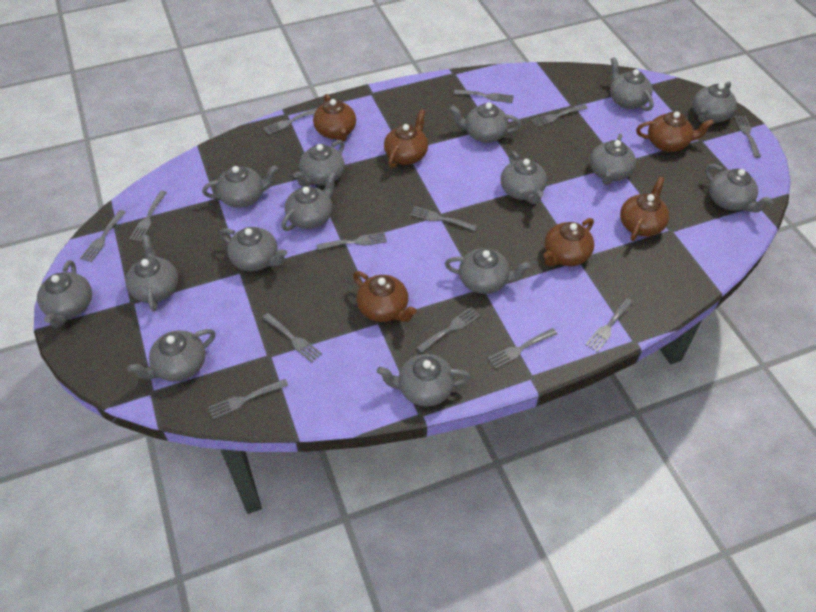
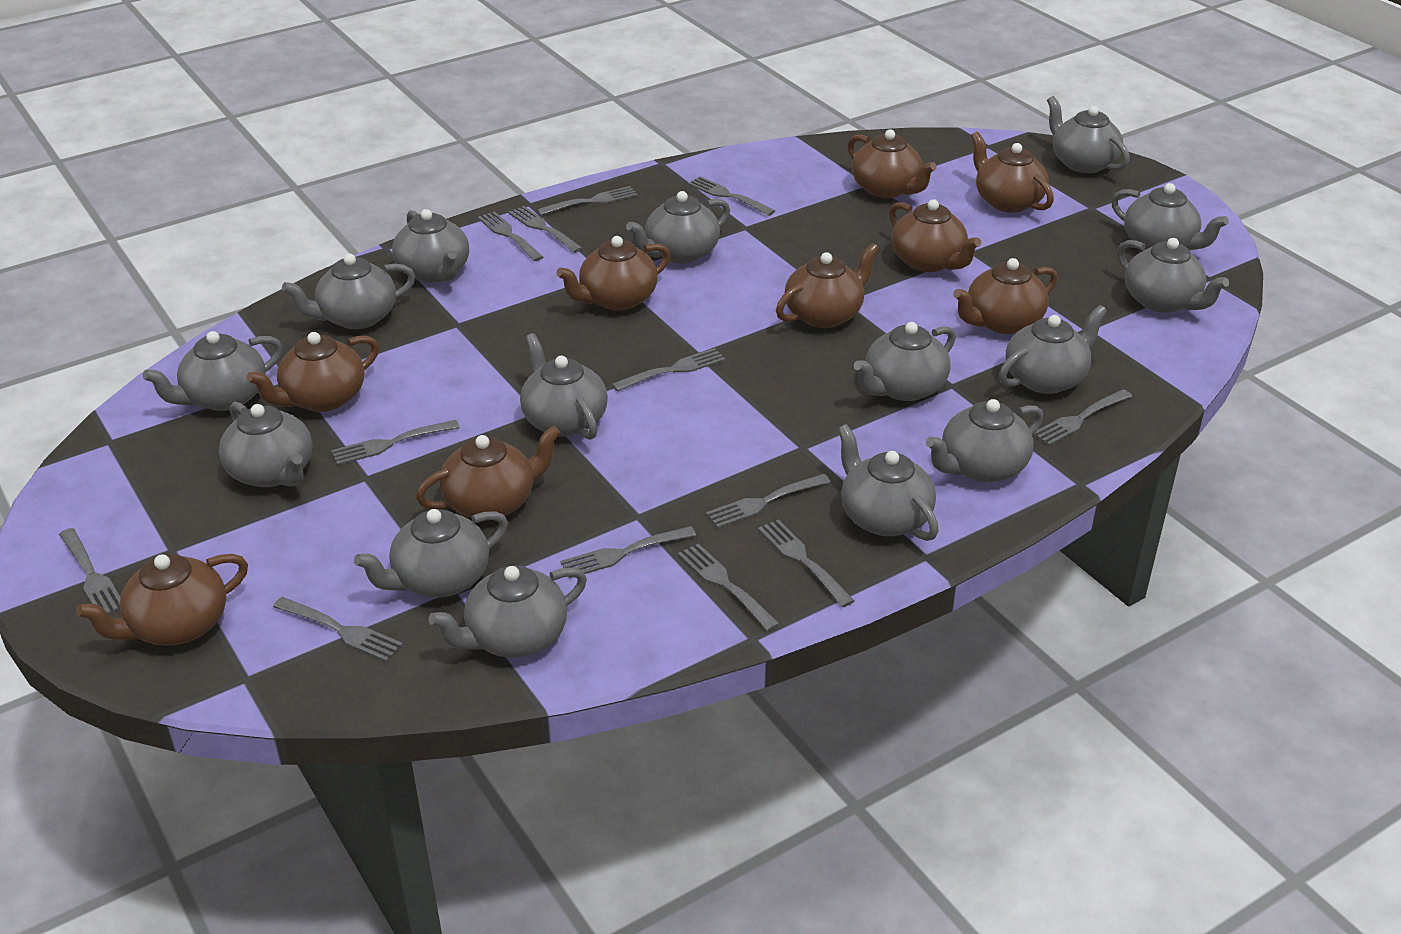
brown teapot: [313,94,356,142] [353,271,417,322] [384,109,428,168] [543,218,594,266] [620,176,669,241] [636,111,714,152] = 6 -> [76,554,248,646] [247,332,379,412] [416,426,561,518] [556,236,670,311] [776,243,879,328] [848,129,937,198] [889,199,981,272] [953,258,1058,334] [971,132,1054,213] = 9

